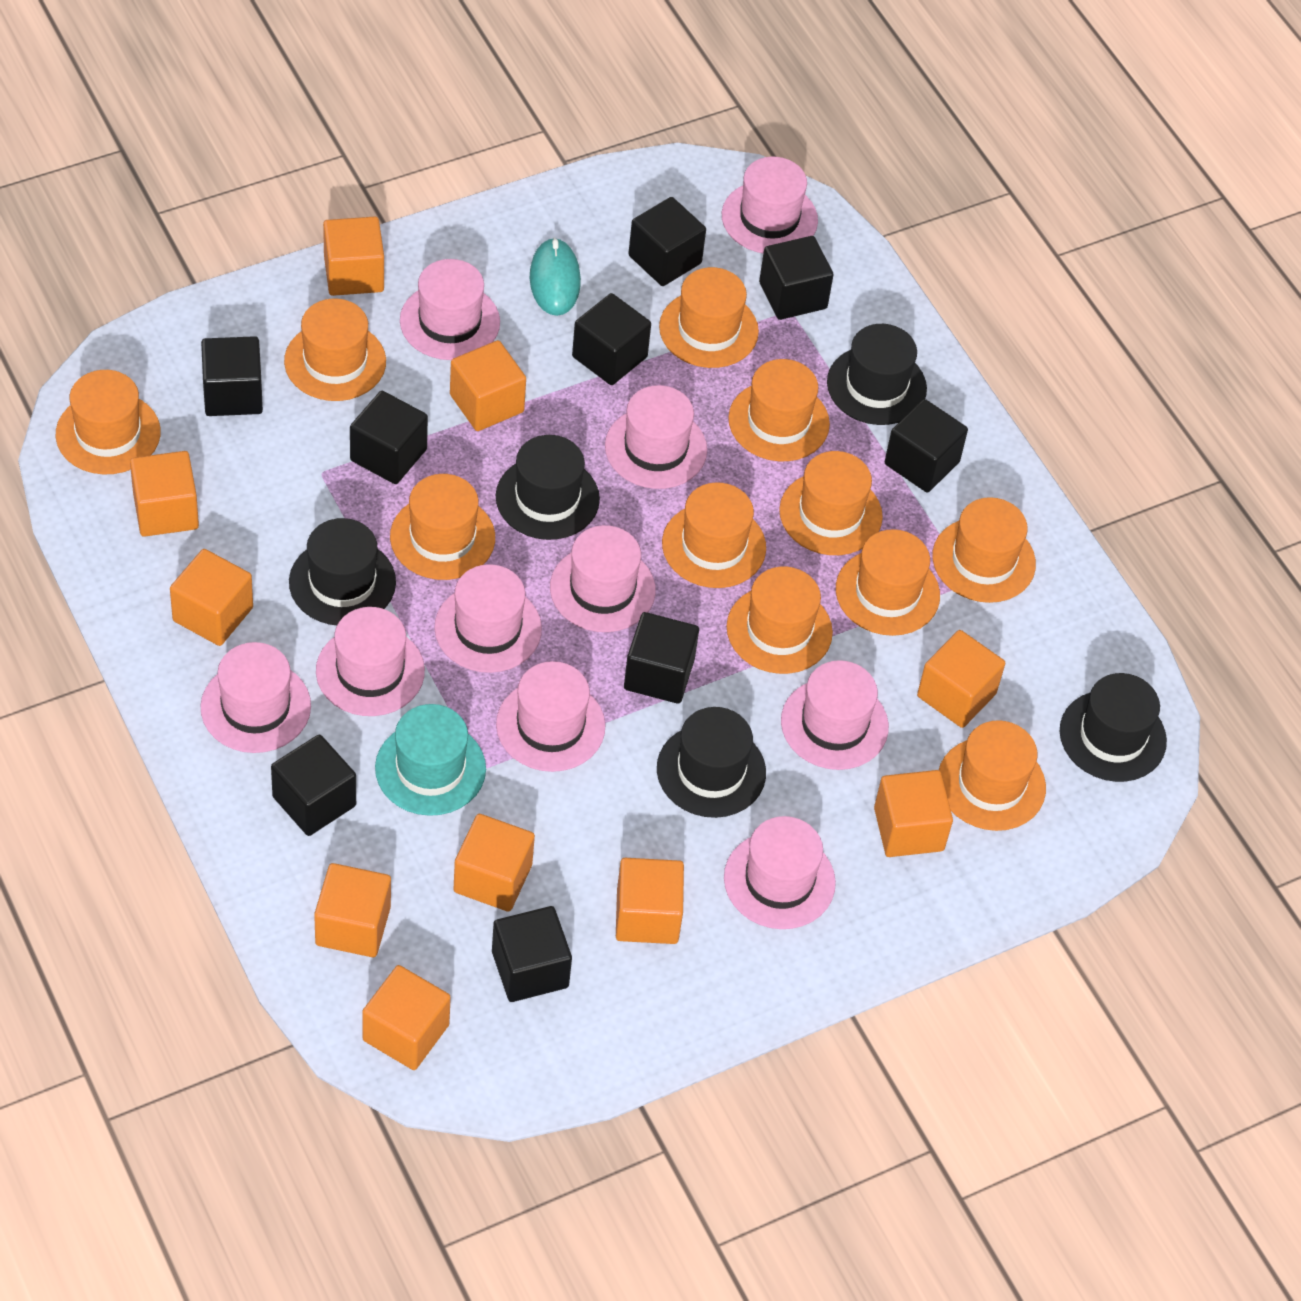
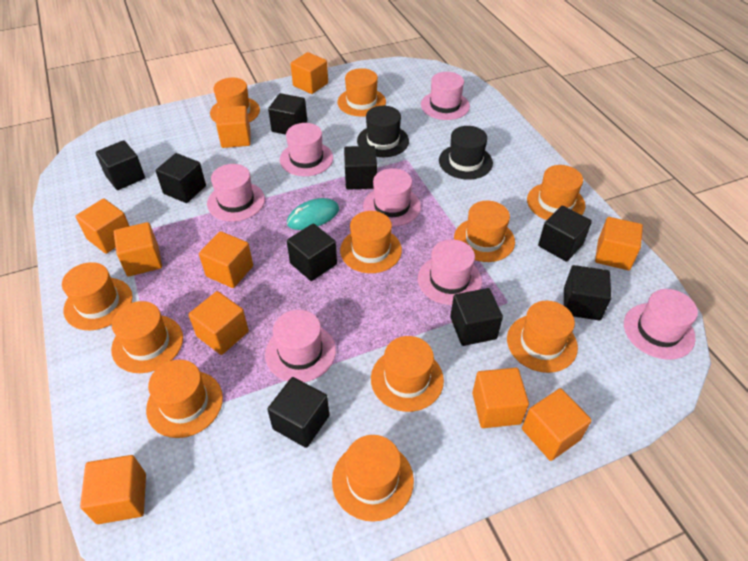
black hat: [289,518,396,625] [496,435,600,540] [657,707,766,818] [827,324,927,425] [1060,673,1167,782] = 5 -> [357,106,409,157] [439,126,493,180] = 2
pink hat: [200,642,311,753] [316,607,425,716] [400,259,500,360] [434,564,542,673] [496,661,605,772] [550,525,656,632] [605,385,707,489] [722,157,818,253] [724,816,836,929] [781,660,889,770] = 10 -> [207,164,265,222] [265,310,336,382] [280,123,333,176] [363,168,421,227] [418,239,482,305] [421,72,470,120] [624,289,698,360] = 7
turquoise hat: [375,704,486,816] = 1 -> none = 0

